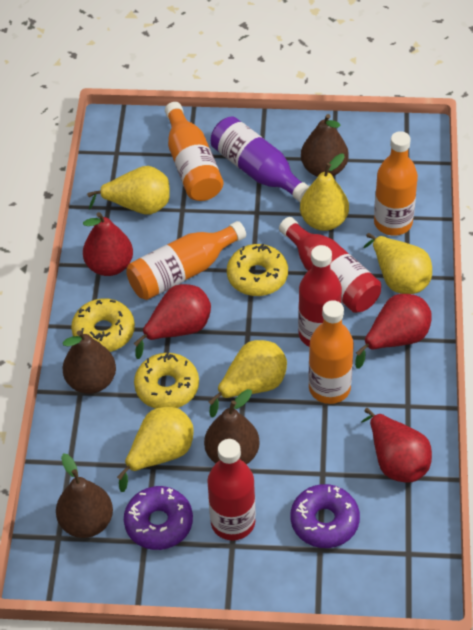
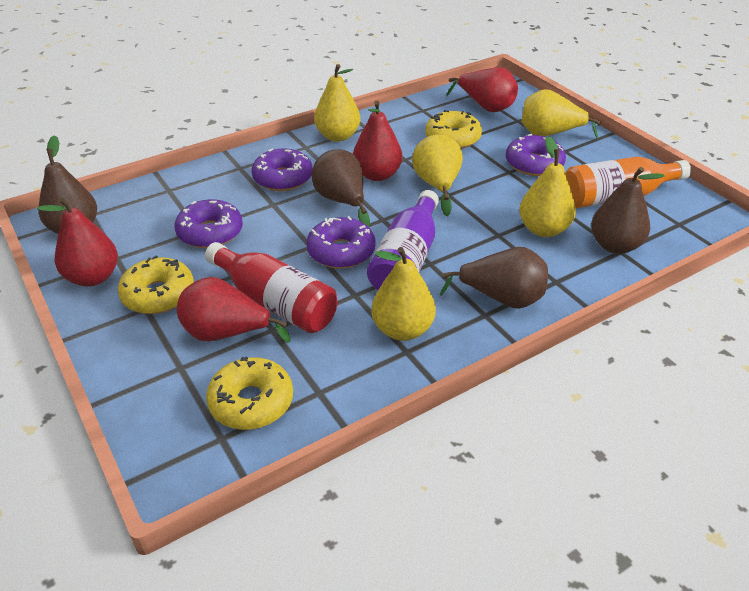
orange bottle: [126,221,246,300] [165,102,223,201] [308,300,354,404] [374,131,418,236] = 4 -> [565,157,691,208] = 1
purple donut: [124,486,193,550] [291,484,360,548] = 2 -> [175,199,243,248] [252,149,313,191] [306,216,376,269] [506,134,566,176] = 4
red bottle: [207,439,256,541] [279,217,381,313] [298,245,342,347] = 3 -> [205,242,337,333] = 1

